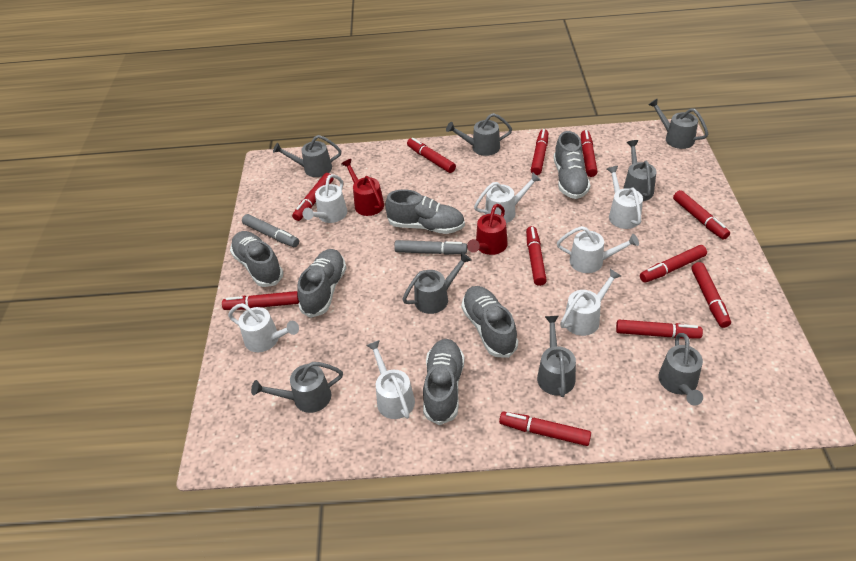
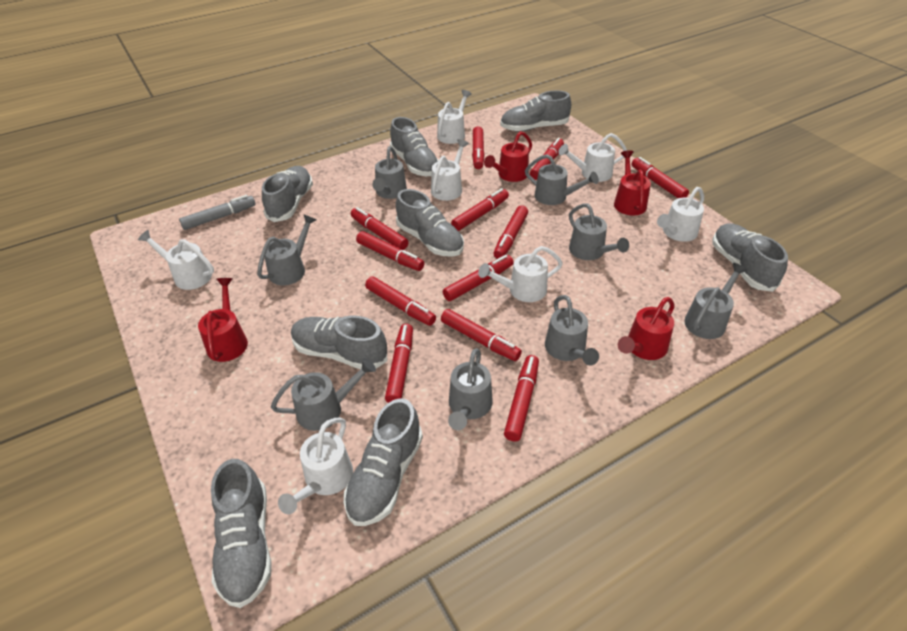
grey marker: [242,214,299,247] [394,240,467,255] = 2 -> [179,195,256,230] = 1
grey shoe: [230,231,283,287] [297,249,346,318] [385,189,465,234] [423,339,465,425] [461,286,518,358] [554,131,590,199] = 6 -> [211,459,272,608] [262,166,313,222] [291,316,388,369] [344,398,423,526] [390,117,439,176] [396,189,464,257] [500,90,571,131] [712,223,788,292] = 8
red marker: [222,291,299,310] [292,173,333,221] [407,138,456,173] [499,412,591,446] [526,226,547,286] [531,129,548,175] [581,130,598,177] [616,320,703,339] [640,245,707,283] [673,190,730,240] [691,262,731,328] = 11 -> [351,207,409,250] [356,231,424,271] [365,276,436,326] [385,324,413,403] [441,309,522,361] [443,255,514,301] [451,188,509,231] [472,126,485,169] [493,205,528,259] [504,355,539,441] [530,138,564,180] [631,157,689,198] = 12
red watering can: [341,159,384,216] [467,204,508,255] = 2 -> [198,278,248,362] [484,131,532,182] [614,150,651,216] [618,297,674,360] = 4

